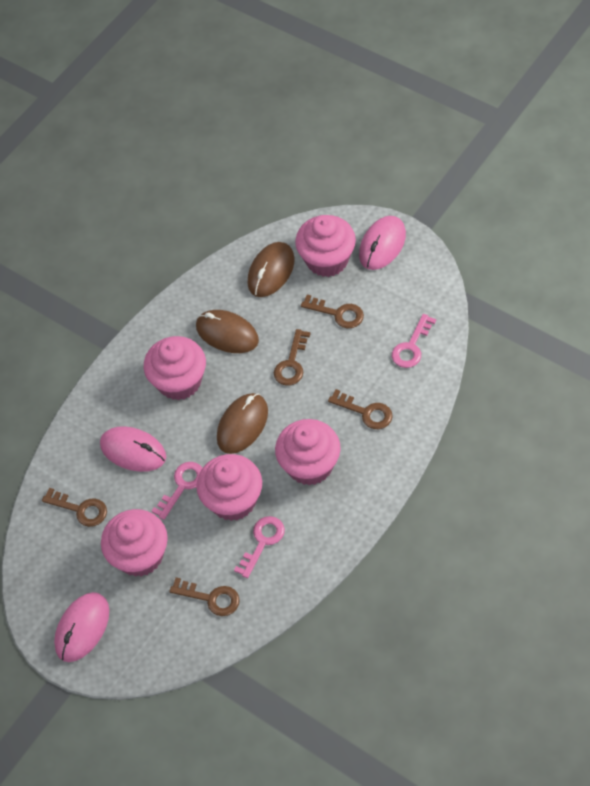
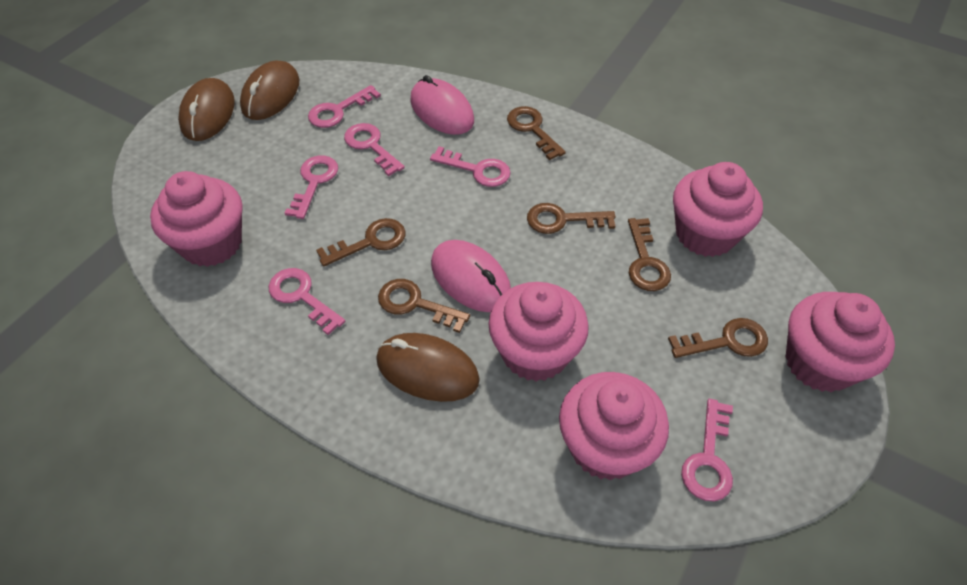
brown key: [42,488,107,527] [169,577,240,616] [274,329,311,386] [301,295,364,328] [328,389,393,429] = 5 -> [316,218,406,267] [378,279,470,333] [507,106,566,160] [527,203,616,234] [628,218,671,291] [668,318,768,358] = 6
pink key: [152,462,202,520] [234,516,285,578] [392,314,436,368] = 3 -> [269,268,345,335] [285,156,338,219] [308,85,381,128] [344,123,405,176] [430,146,511,187] [681,399,733,502] = 6
pink mouse: [54,592,109,662] [100,426,166,472] [359,216,406,270] = 3 -> [410,75,474,135] [431,240,511,312] = 2

